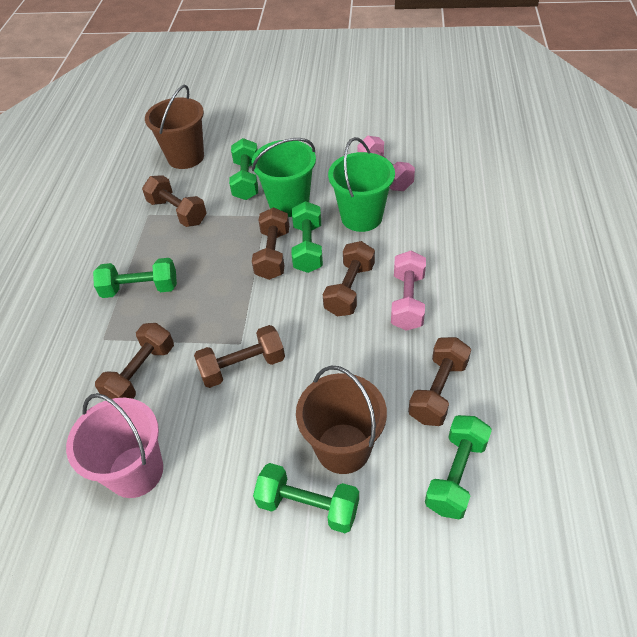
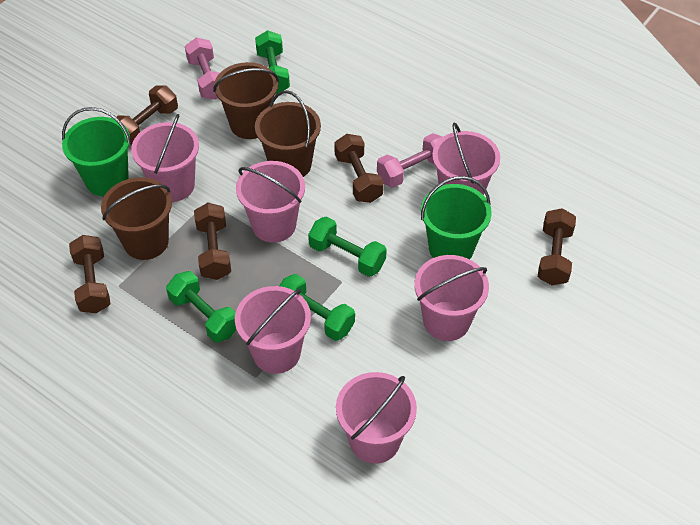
brown bucket: [145,85,204,169] [296,366,387,474] = 2 -> [101,177,172,260] [213,62,279,139] [255,90,321,177] = 3
brown dumbbell: [95,323,174,399] [142,175,207,227] [194,325,285,388] [252,207,289,280] [323,241,375,316] [408,337,471,426] = 6 -> [69,235,110,313] [117,86,178,144] [194,203,231,280] [334,134,384,203] [538,208,576,285] = 5
green dumbbell: [93,258,177,298] [229,138,258,200] [253,463,359,533] [292,201,323,273] [425,415,492,520] = 5 -> [166,271,236,342] [255,30,290,94] [279,274,355,341] [308,217,387,277] = 4
pink bucket: [66,393,163,498] = 1 -> [131,114,199,202] [235,286,311,374] [236,161,305,243] [336,372,417,464] [414,255,489,341] [432,122,500,195] = 6

